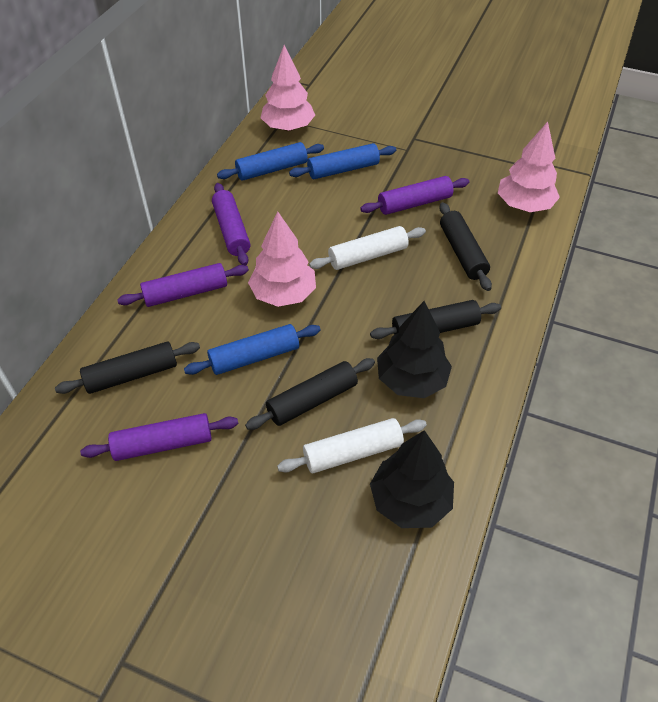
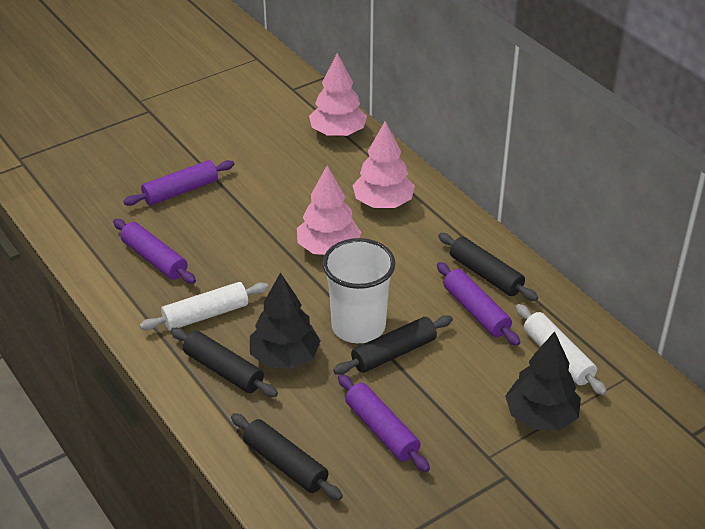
blue rolling pin: [184,324,321,375] [217,142,324,181] [289,143,396,179] = 3 -> none = 0
white cup: none = 0 -> [322,238,395,343] = 1

